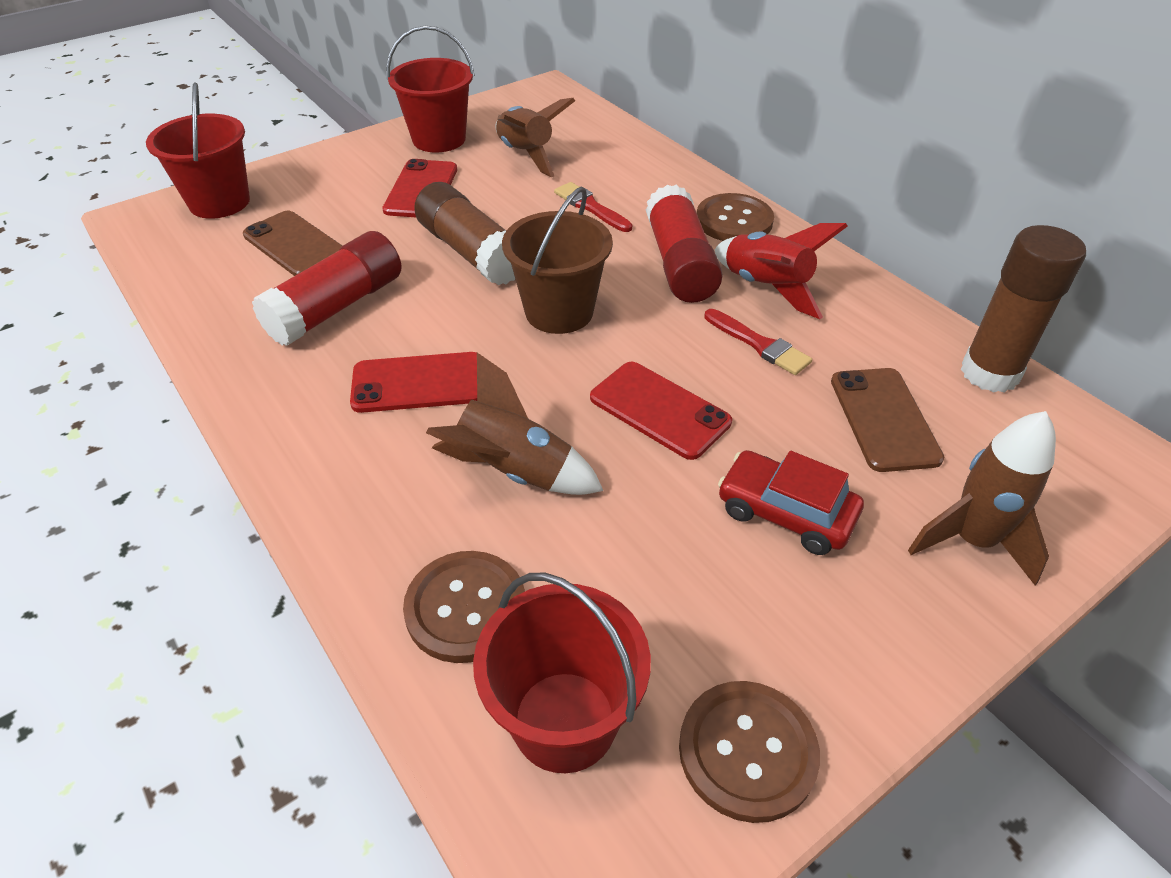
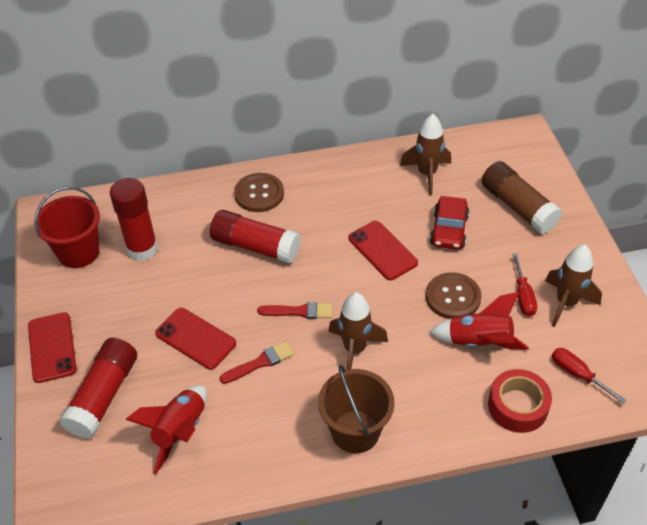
brown button: [403,551,525,663] [679,681,820,823] [696,193,774,241] = 3 -> [234,173,284,212] [426,272,482,319] = 2
brown glue stick: [414,182,515,285] [961,225,1086,393] = 2 -> [482,161,562,234] = 1
brown phone: [243,211,342,276] [831,368,944,472] = 2 -> none = 0
red bucket: [146,82,250,219] [386,26,475,152] [473,573,651,773] = 3 -> [34,186,100,268] = 1
red glue stick: [252,231,401,346] [646,184,723,303] = 2 -> [59,338,137,439] [110,178,158,261] [210,210,301,264] = 3
red rocket: [714,223,848,319] = 1 -> [125,385,207,474] [429,292,529,350] = 2
red screwdriver: none = 0 -> [512,253,537,317] [552,348,627,404] = 2
red tape: none = 0 -> [488,369,552,433] = 1

